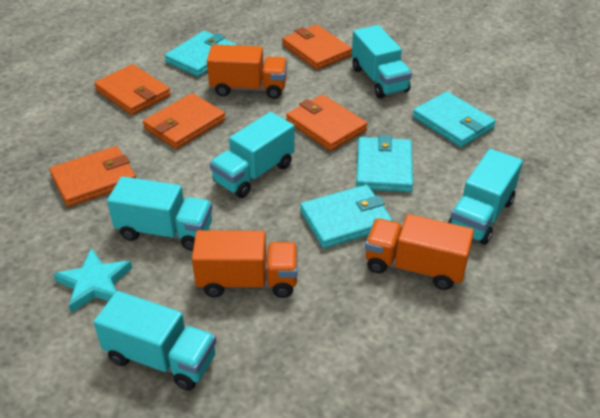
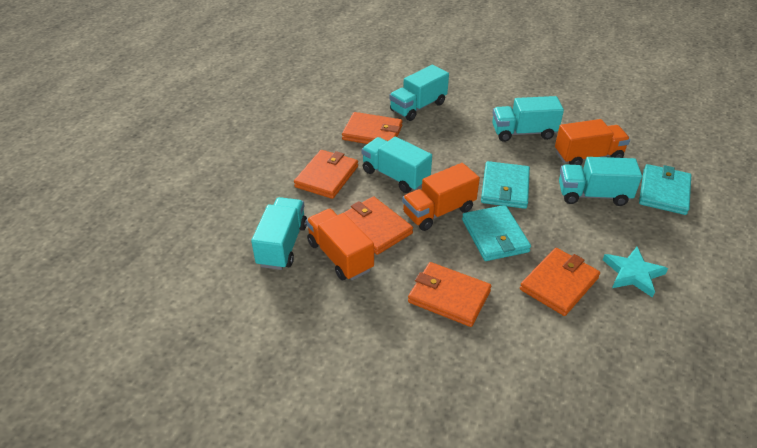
turquoise wallet: [165,31,237,77] [300,185,393,248] [356,135,413,192] [413,91,496,147] = 4 -> [462,205,531,261] [481,161,530,209] [639,164,691,215] = 3

